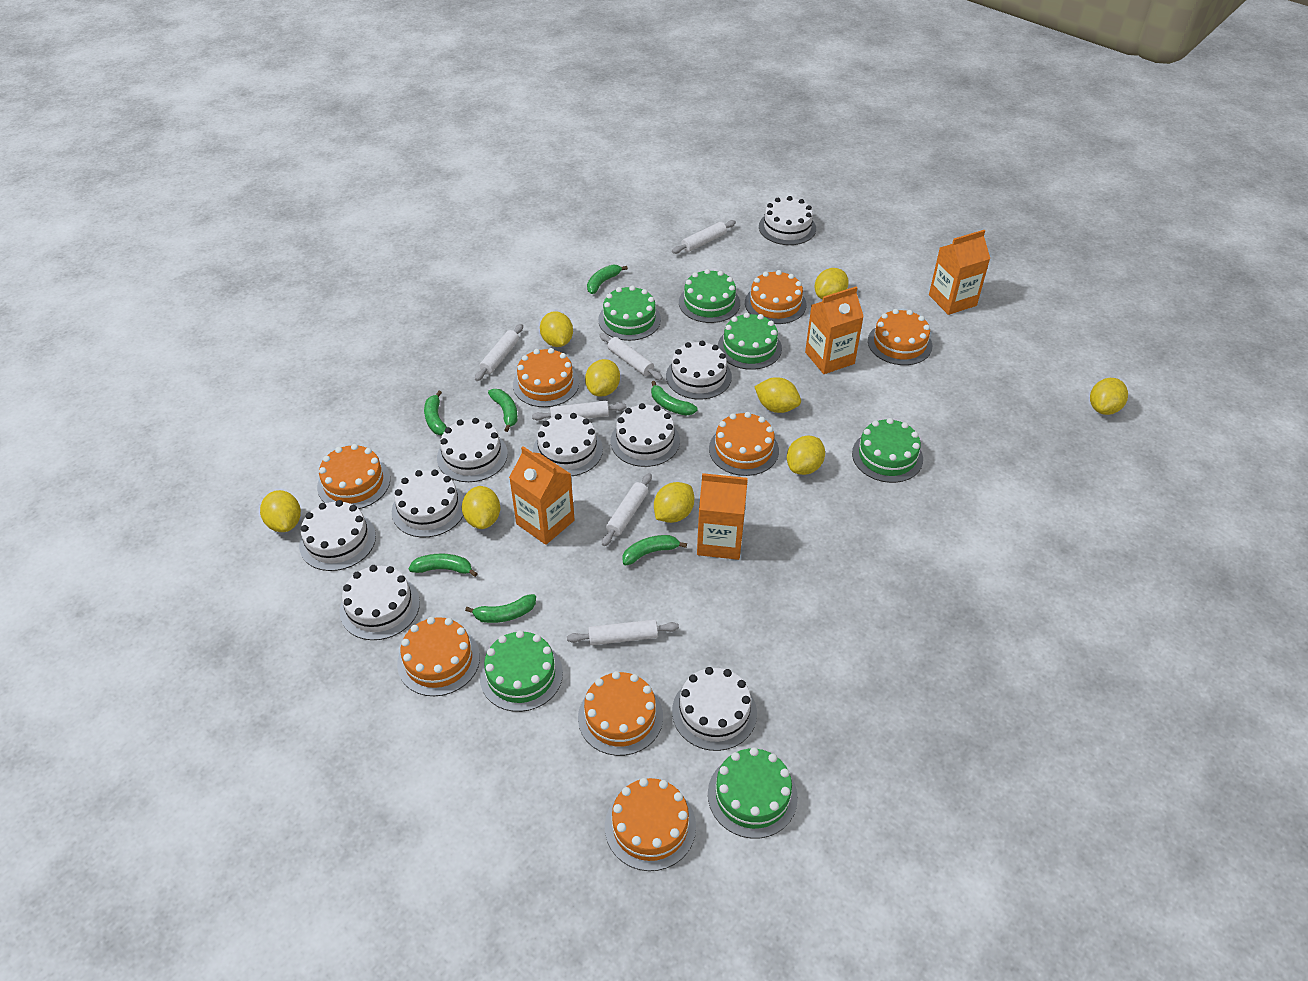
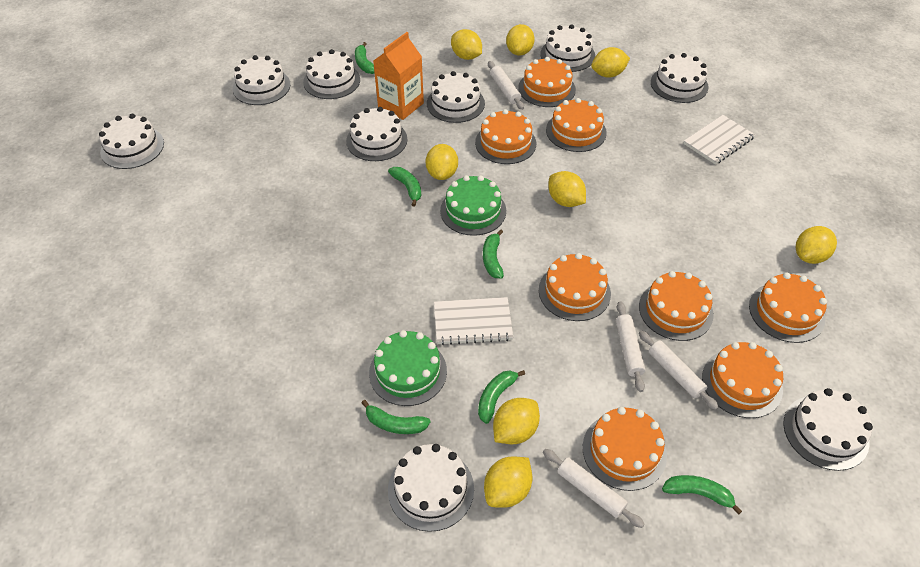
green banana: [409,554,478,577] [424,391,447,435] [465,594,536,623] [488,389,518,432] [587,265,628,294] [622,535,687,565] [651,381,698,416] = 7 -> [355,42,374,74] [361,400,431,434] [388,167,421,207] [478,370,525,424] [483,229,504,278] [662,475,742,515] = 6
green cake: [480,630,563,712] [598,285,661,341] [679,269,740,323] [708,747,798,839] [718,313,782,370] [852,418,923,483] = 6 -> [369,330,447,406] [440,175,506,236] = 2
orange carton: [509,446,575,545] [697,473,748,560] [805,287,864,374] [929,230,990,315] = 4 -> [373,32,424,120] = 1
white notebook: none = 0 -> [434,297,513,345] [683,115,755,165] = 2
white rolling pin: [475,324,523,381] [532,401,627,420] [567,620,679,645] [599,333,663,380] [602,473,652,546] [672,220,736,254] = 6 -> [488,61,524,110] [543,449,645,528] [616,301,646,392] [639,331,719,410] = 4
yellow lemon: [260,490,301,532] [462,486,500,529] [540,311,573,347] [585,359,620,397] [654,482,694,523] [754,377,801,413] [787,436,825,475] [815,268,849,300] [1090,378,1128,415] = 9 -> [426,144,458,180] [451,29,482,60] [484,456,532,508] [493,398,540,444] [506,24,535,55] [548,171,586,207] [591,47,630,78] [796,226,837,264] = 8

